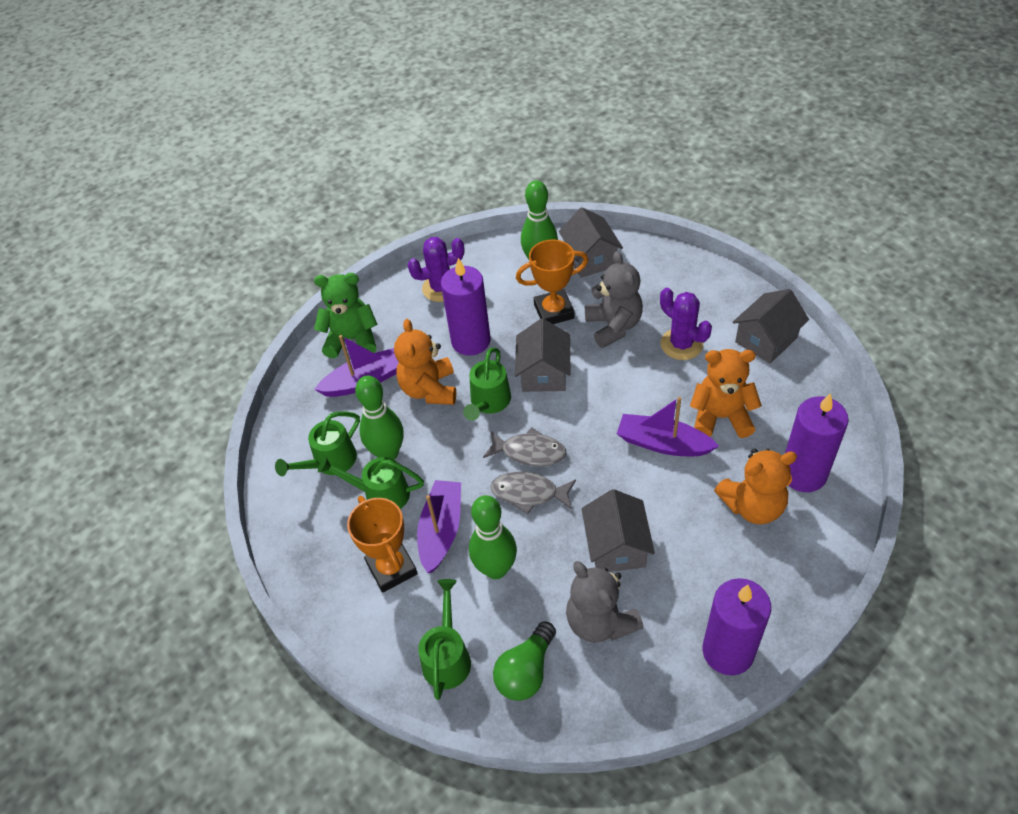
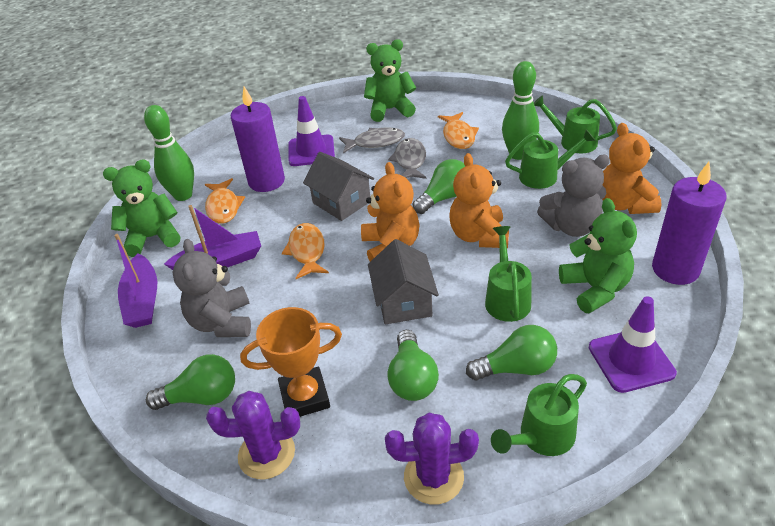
green bowling pin: [355,376,404,459] [469,495,517,579] [521,180,558,260] = 3 -> [144,105,194,201] [502,61,539,160] = 2
green light bulb: [493,621,556,701] = 1 -> [146,354,235,410] [387,330,439,401] [413,159,465,214] [466,325,557,380] = 4
green teddy bear: [314,273,378,358] = 1 -> [103,159,180,257] [364,39,416,122] [559,198,637,313] = 3
grey house: [515,318,570,392] [559,207,623,278] [582,489,655,572] [733,289,809,364] = 4 -> [303,152,374,221] [368,239,439,324] = 2
orange fish: none = 0 -> [205,178,245,224] [282,223,329,279] [438,112,479,149] = 3
orange trophy: [347,496,418,593] [516,240,588,324] = 2 -> [240,307,342,417] = 1
purple boat: [314,335,399,397] [417,480,461,573] [617,397,719,456] = 3 -> [114,234,157,328] [164,205,261,270] = 2
purple candle: [441,258,491,356] [703,578,771,675] [785,393,849,492] = 3 -> [231,87,285,192] [652,162,726,285] = 2
purple traffic cone: none = 0 -> [289,96,335,166] [589,296,677,393] = 2

